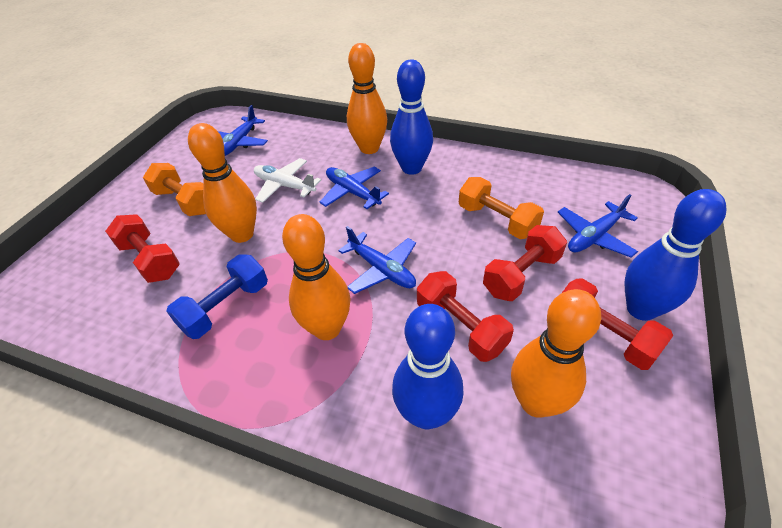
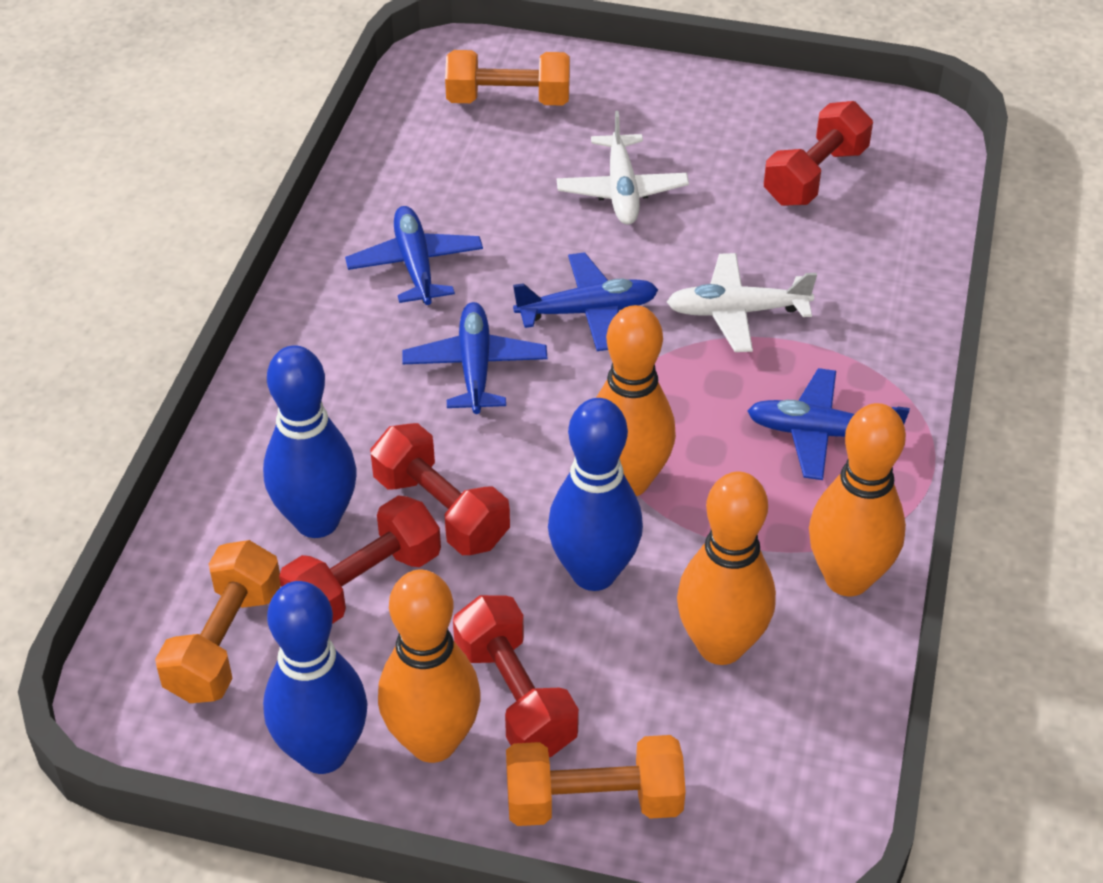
blue dumbbell: [167,254,268,339] = 1 -> none = 0
orange dumbbell: [143,163,206,216] [459,177,544,239] = 2 -> [155,540,281,703] [445,50,570,106] [506,735,686,826] = 3
white plane: [254,158,321,203] = 1 -> [557,111,689,225] [667,253,817,352] = 2

